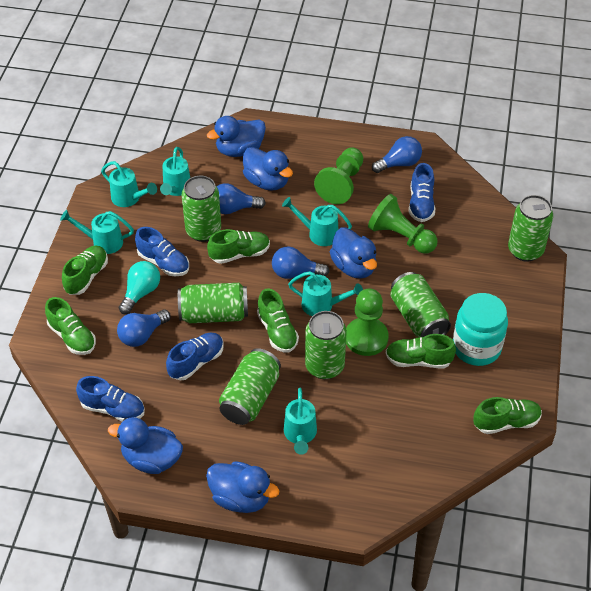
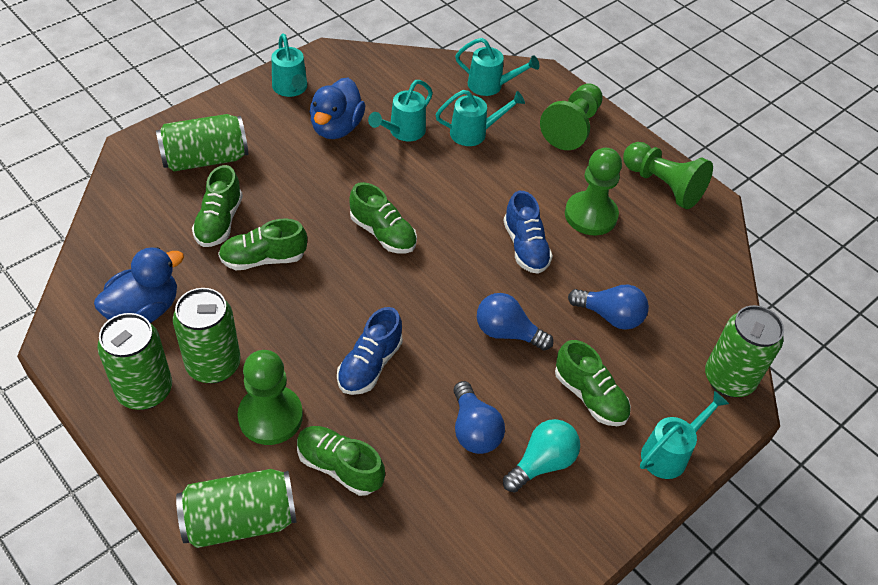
blue duck: [108,417,183,474] [206,461,279,513] [207,116,266,157] [243,147,293,191] [330,227,377,278] = 5 -> [94,247,184,323] [310,78,365,139] = 2
blue light bulb: [117,310,171,347] [216,183,266,214] [272,246,329,279] [372,136,422,173] = 4 -> [454,381,505,454] [477,293,553,351] [568,285,649,330] = 3
blue shoe: [76,376,145,422] [135,227,189,276] [166,333,224,380] [409,163,435,222] = 4 -> [337,307,403,395] [503,191,553,274] = 2
green can: [178,283,248,323] [182,176,221,242] [219,348,281,425] [305,311,347,379] [390,272,451,337] [508,195,553,262] = 6 -> [97,313,172,410] [156,114,248,171] [173,288,241,384] [176,469,297,548] [705,305,784,397] = 5
green pawn: [314,147,363,204] [346,289,389,356] [368,194,437,254] = 3 -> [237,350,303,445] [540,83,603,150] [565,148,622,235] [623,142,713,209] = 4
green shoe: [45,297,96,355] [62,245,108,295] [207,229,270,264] [257,288,299,352] [386,334,456,368] [473,397,542,434] = 6 -> [192,165,243,247] [218,219,307,270] [297,426,385,496] [349,182,417,254] [555,340,631,426] = 5
turquoise jar: [453,293,508,366] = 1 -> none = 0
turquoise watering can: [60,210,134,254] [101,161,157,207] [160,147,190,196] [282,197,352,246] [284,388,317,455] [288,271,363,316] = 6 -> [272,34,307,97] [368,80,433,141] [435,90,525,146] [455,38,539,96] [640,391,729,479] = 5

